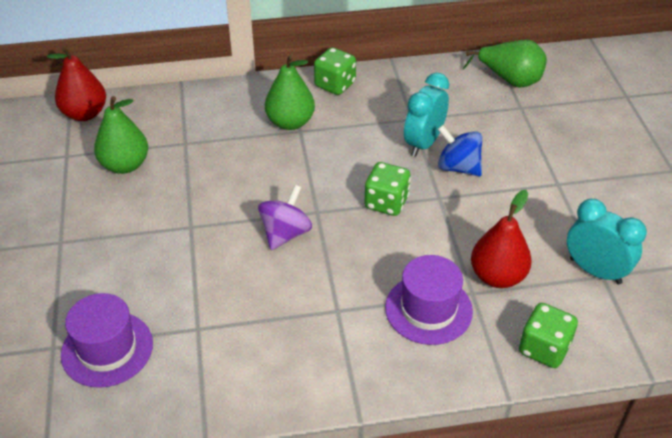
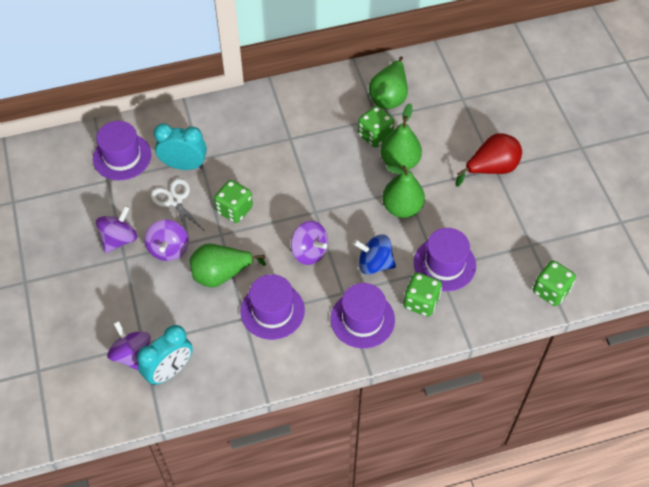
green dice: [314,47,356,95] [364,162,411,216] [519,303,578,368] = 3 -> [214,180,253,223] [358,106,394,148] [403,272,442,317] [533,260,576,306] = 4
green pear: [94,96,148,174] [265,55,315,130] [463,39,547,88] = 3 -> [190,244,266,288] [369,56,408,109] [381,104,422,170] [382,165,425,218] = 4
purple hat: [61,293,153,388] [385,255,473,345] = 2 -> [93,121,152,180] [240,274,305,340] [330,283,395,349] [414,228,476,291] = 4
purple spinning top: [258,185,312,250] = 1 -> [96,205,137,253] [107,321,151,371] [144,220,189,261] [291,221,328,265] = 4
red pear: [47,47,106,121] [471,190,532,288] = 2 -> [455,133,522,187] = 1
white scissors: none = 0 -> [151,178,206,238] = 1

